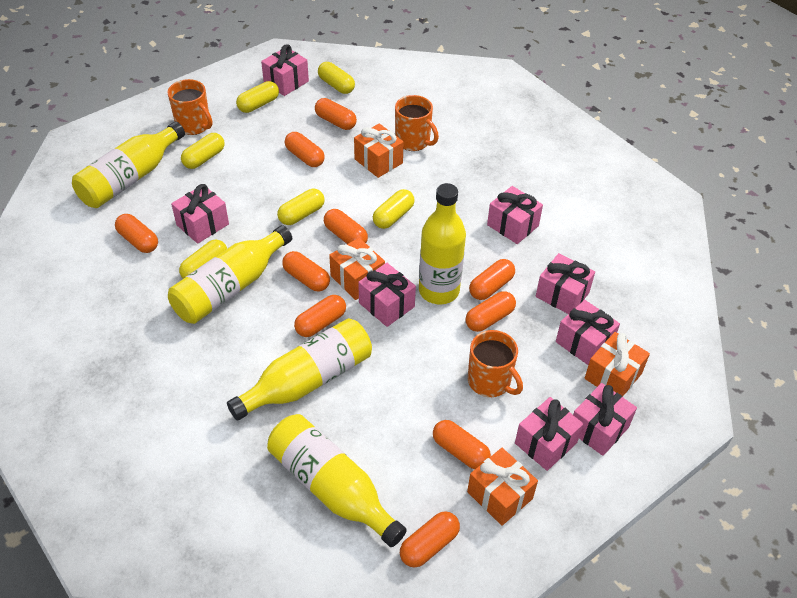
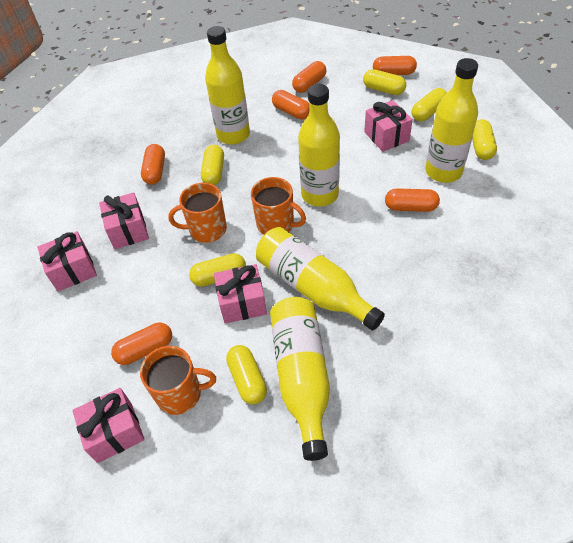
orange capsule: [115,214,158,253] [282,251,330,292] [285,132,325,167] [294,295,346,337] [315,98,357,130] [324,209,368,244] [400,511,460,568] [433,420,491,469] [466,291,516,332] [469,259,515,300] = 10 -> [111,323,172,365] [141,144,165,185] [272,90,310,119] [292,61,327,93] [373,56,417,75] [385,188,440,212] = 6
orange gift: [329,238,385,300] [354,123,404,178] [467,448,538,526] [585,332,650,397] = 4 -> none = 0
pink gift: [171,184,229,244] [261,44,309,96] [358,263,416,327] [487,186,543,244] [515,397,583,471] [536,253,595,314] [556,300,620,365] [573,383,637,456] = 8 -> [37,231,97,291] [72,388,145,463] [99,193,149,249] [214,264,267,324] [364,100,413,152] = 5

